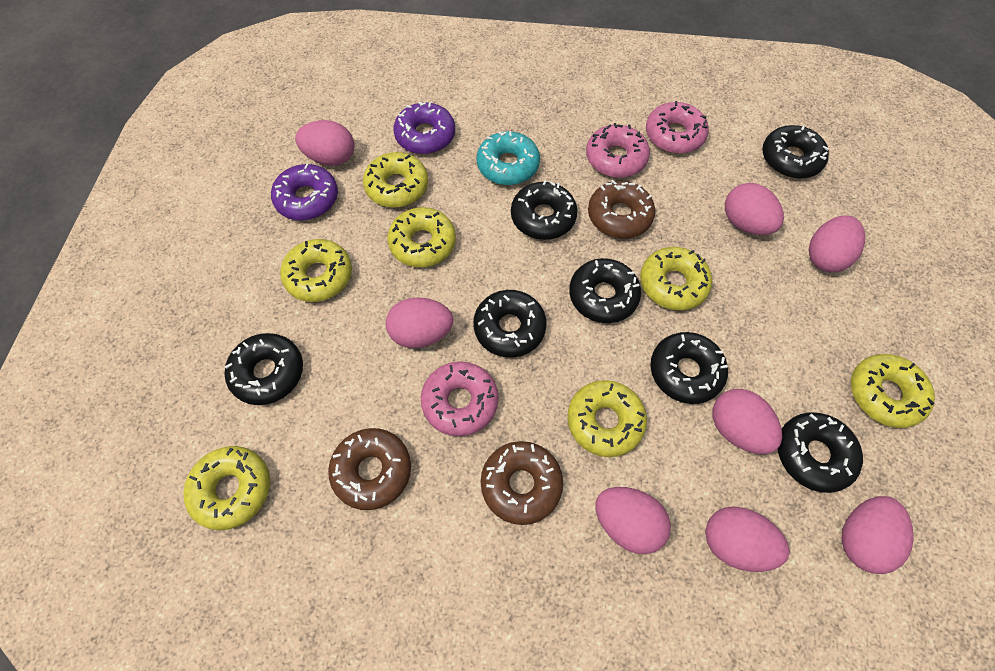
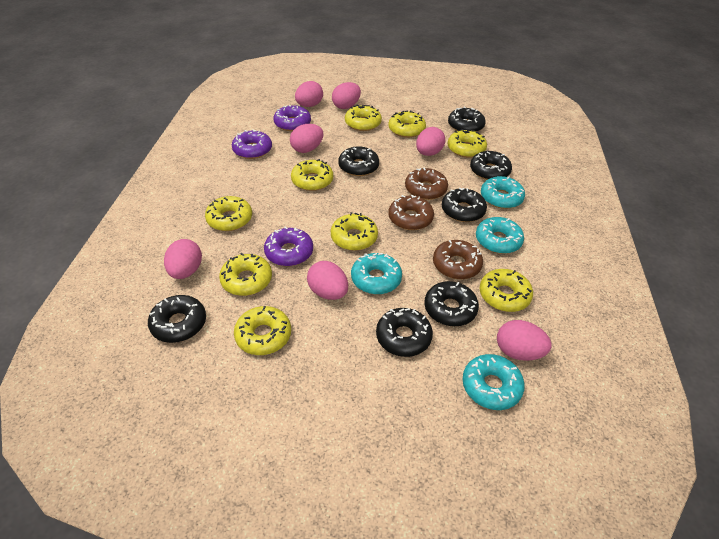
pink donut: [421,361,498,436] [586,123,650,178] [646,101,709,154] = 3 -> none = 0
pink egg: [295,120,354,166] [386,297,453,348] [595,487,671,554] [705,506,790,572] [713,389,782,454] [725,183,784,235] [809,216,865,272] [842,496,914,574] = 8 -> [164,239,202,279] [290,124,323,153] [295,81,323,107] [307,261,348,300] [332,82,361,109] [416,127,445,156] [497,320,552,361] = 7
purple donut: [271,164,338,220] [393,102,455,154] = 2 -> [232,130,272,159] [264,226,313,266] [273,105,311,131] = 3
turquoise donut: [477,131,540,185] = 1 -> [351,253,402,294] [462,354,525,410] [476,217,524,254] [481,176,525,209] = 4
yellow donut: [183,446,270,530] [280,239,352,302] [363,152,428,208] [387,207,456,267] [567,380,647,457] [640,247,712,310] [851,354,935,428] = 7 -> [205,196,252,231] [219,253,272,296] [234,306,291,355] [291,159,333,191] [331,212,378,251] [345,105,382,131] [388,110,426,138] [447,129,487,158] [479,269,533,312] = 9

